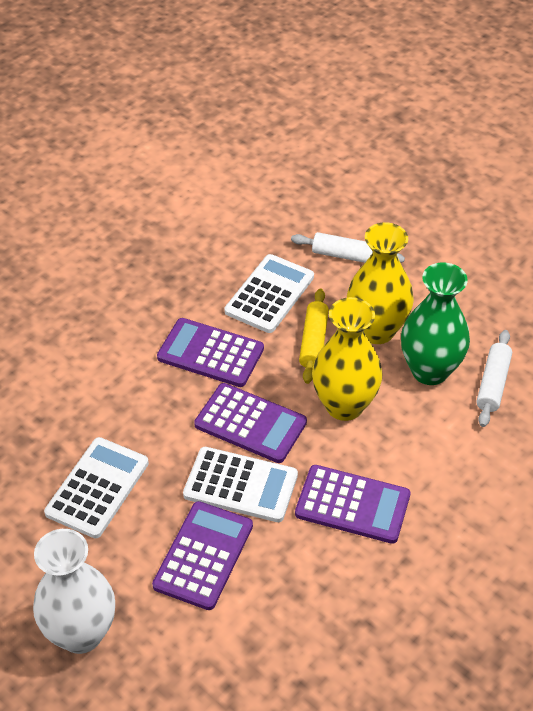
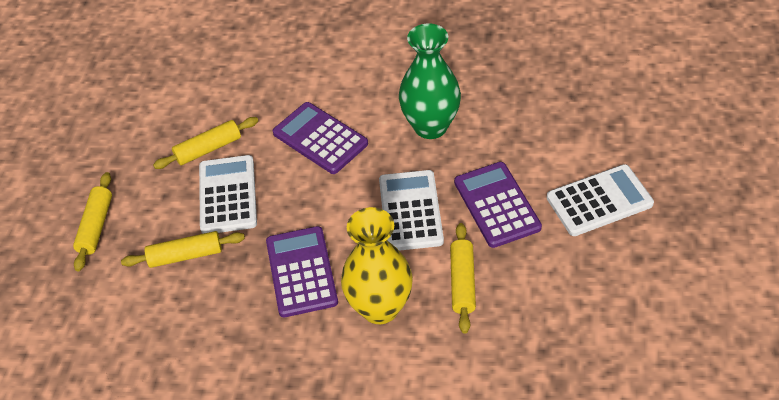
purple calculator: [152,501,253,610] [157,318,264,387] [194,383,307,463] [295,465,410,544] = 4 -> [266,226,338,317] [273,102,368,174] [454,162,542,248] = 3
white rolling pin: [291,232,405,263] [477,330,512,427] = 2 -> none = 0
white vase: [33,529,115,654] = 1 -> none = 0
yellow rolling pin: [299,288,329,384] = 1 -> [73,172,112,272] [121,231,245,268] [153,117,258,169] [450,223,476,334] = 4
yellow vase: [312,297,383,421] [347,222,414,344] = 2 -> [341,207,413,324] = 1

